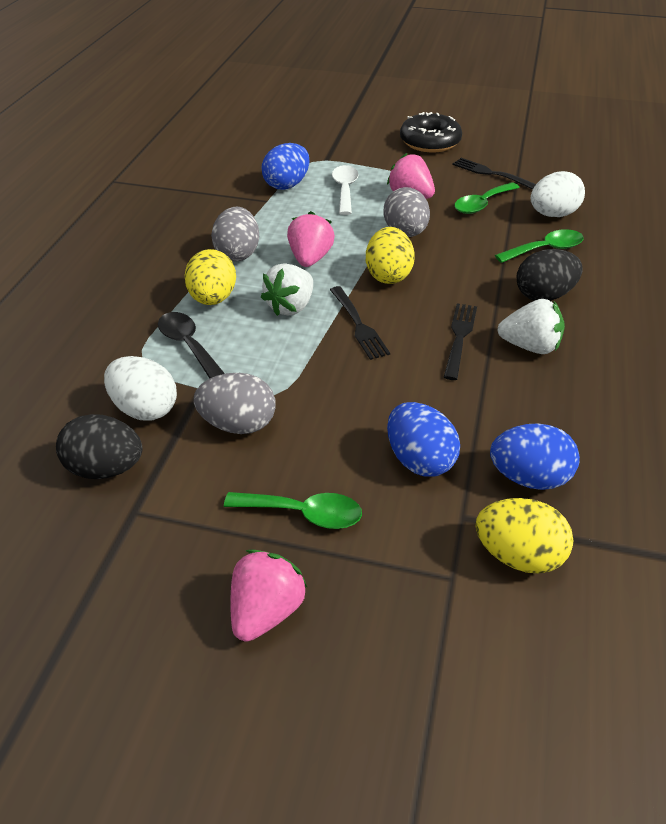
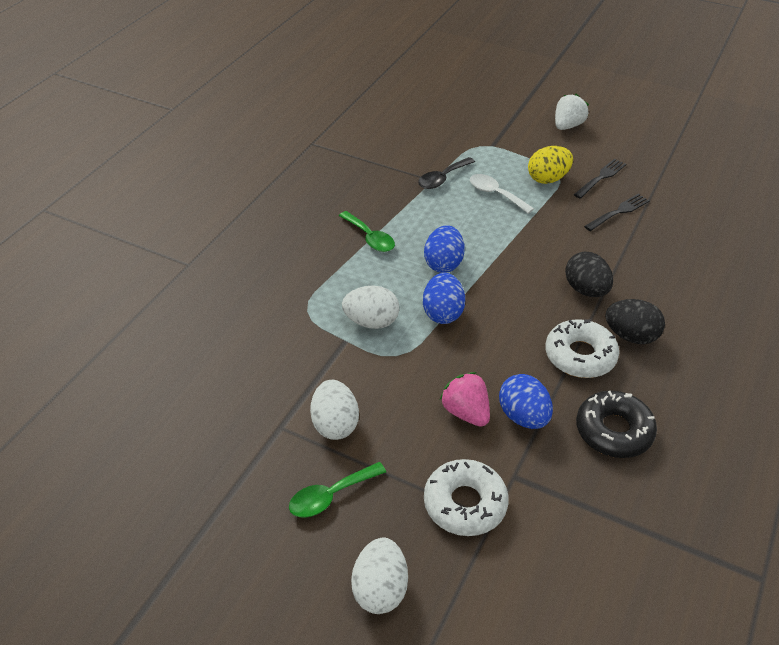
black fork: [330,286,390,360] [444,303,477,380] [452,158,536,190] = 3 -> [574,159,626,199] [584,193,650,231] = 2
green spoon: [224,492,362,529] [454,182,520,214] [495,229,584,263] = 3 -> [289,462,386,518] [339,211,395,252] = 2
grey egg: [194,373,275,434] [211,207,259,262] [384,187,430,237] = 3 -> none = 0
pink strawberry: [230,549,308,642] [287,211,335,267] [387,153,435,199] = 3 -> [440,372,490,427] = 1
white donut: none = 0 -> [424,459,509,536] [545,319,619,378] = 2
white egg: [104,356,177,420] [531,171,585,217] = 2 -> [310,380,359,440] [342,286,399,329] [351,537,408,614] = 3
white strawberry: [261,264,313,316] [497,299,565,354] = 2 -> [555,93,589,130] = 1
yellow egg: [184,249,236,305] [366,227,415,284] [476,498,573,574] = 3 -> [528,146,573,184] = 1

